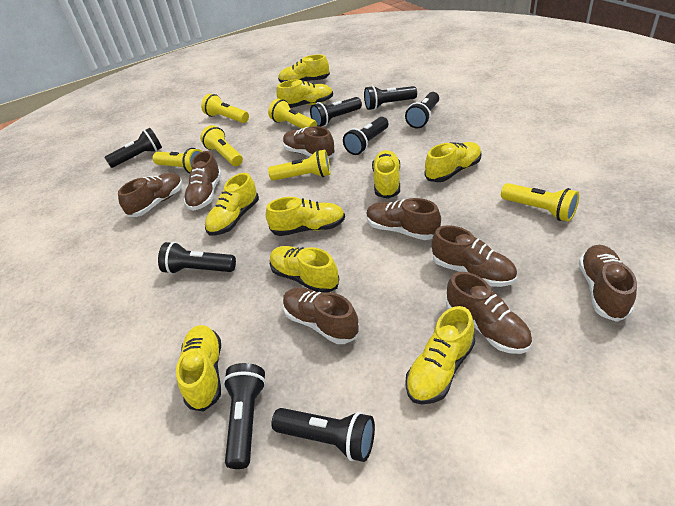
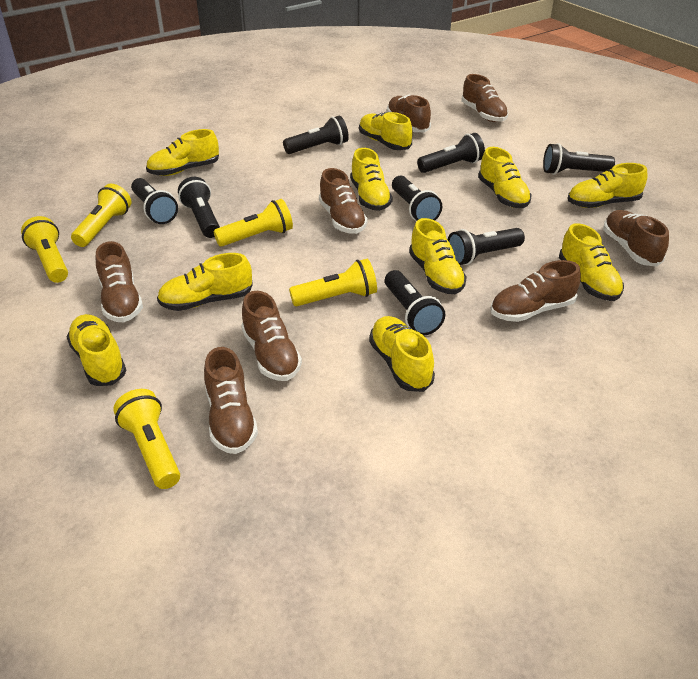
yellow flashlight: [153,148,202,174] [200,125,243,166] [201,94,249,123] [268,99,317,128] [268,150,331,181] [501,183,579,222] = 6 -> [21,216,68,283] [71,184,131,247] [113,389,180,489] [214,199,293,246] [289,259,377,306] = 5
yellow shoe: [176,325,221,412] [205,173,259,236] [266,197,345,236] [270,246,339,292] [277,80,333,108] [278,54,330,83] [372,150,400,199] [405,306,475,404] [425,142,481,182] = 9 -> [66,314,127,386] [146,129,219,176] [157,253,253,311] [350,148,393,211] [359,112,413,150] [369,316,435,392] [409,218,467,294] [478,147,531,208] [559,223,624,301] [568,163,648,208] = 10

